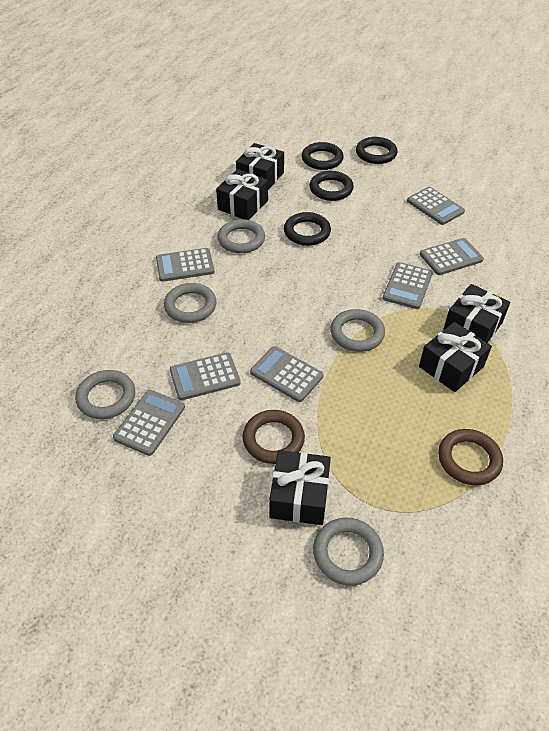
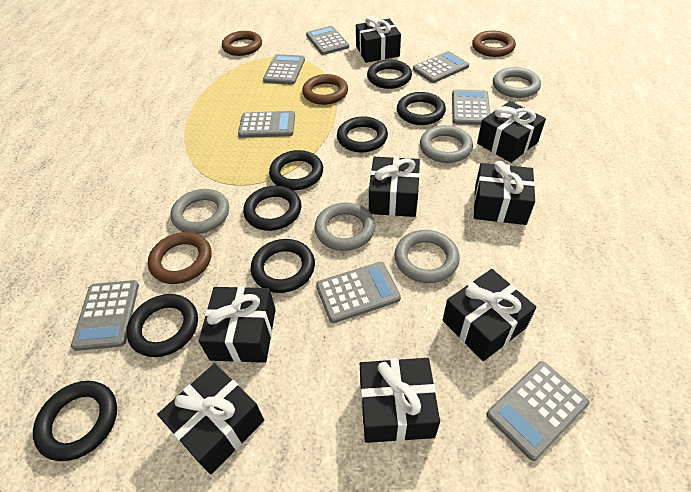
black gift: [216,169,268,220] [236,143,284,190] [269,450,331,525] [419,322,492,392] [443,284,510,343] = 5 -> [157,363,264,475] [199,286,276,363] [356,16,401,63] [360,358,440,443] [369,157,420,217] [443,269,537,361] [474,161,535,225] [477,101,546,163] = 8
black ring: [284,212,331,246] [302,142,344,170] [310,171,354,201] [356,137,397,164] = 4 -> [33,381,117,461] [126,294,198,357] [243,186,301,231] [251,239,315,293] [269,150,323,190] [337,117,388,153] [367,60,412,89] [397,92,446,125] = 8
brown ring: [243,410,305,464] [438,429,503,485] = 2 -> [148,232,212,284] [222,31,262,56] [302,74,348,105] [472,30,516,57] = 4
grey calculator: [113,390,185,456] [156,248,215,282] [170,352,241,400] [250,346,324,402] [383,262,433,309] [407,187,465,225] [420,238,484,275] = 7 -> [71,280,139,351] [238,111,295,138] [263,54,305,85] [306,26,349,55] [316,262,401,323] [413,51,469,83] [452,89,490,125] [487,361,590,461] = 8

